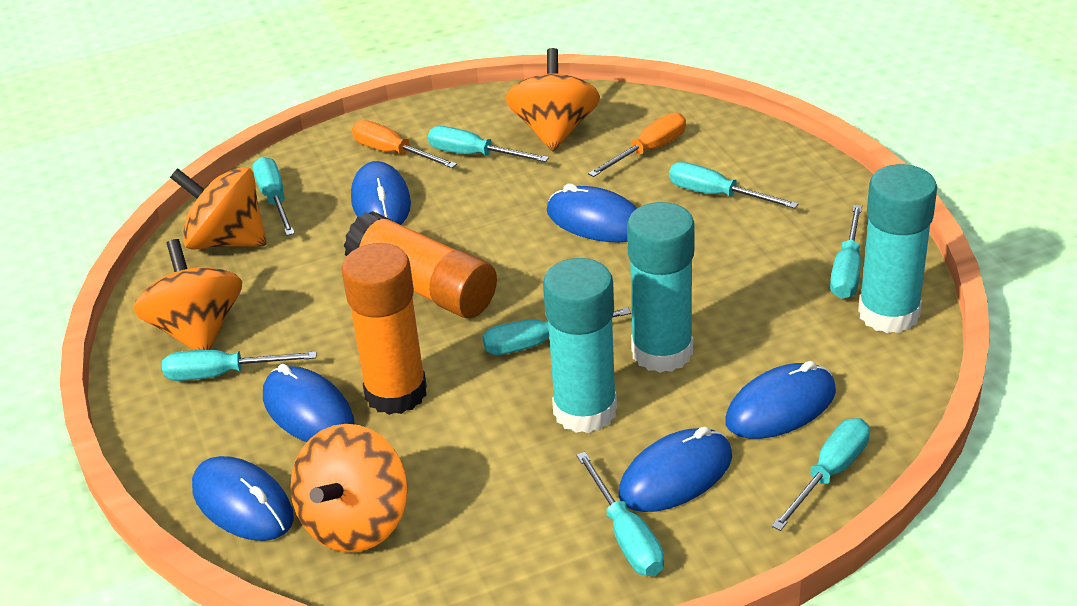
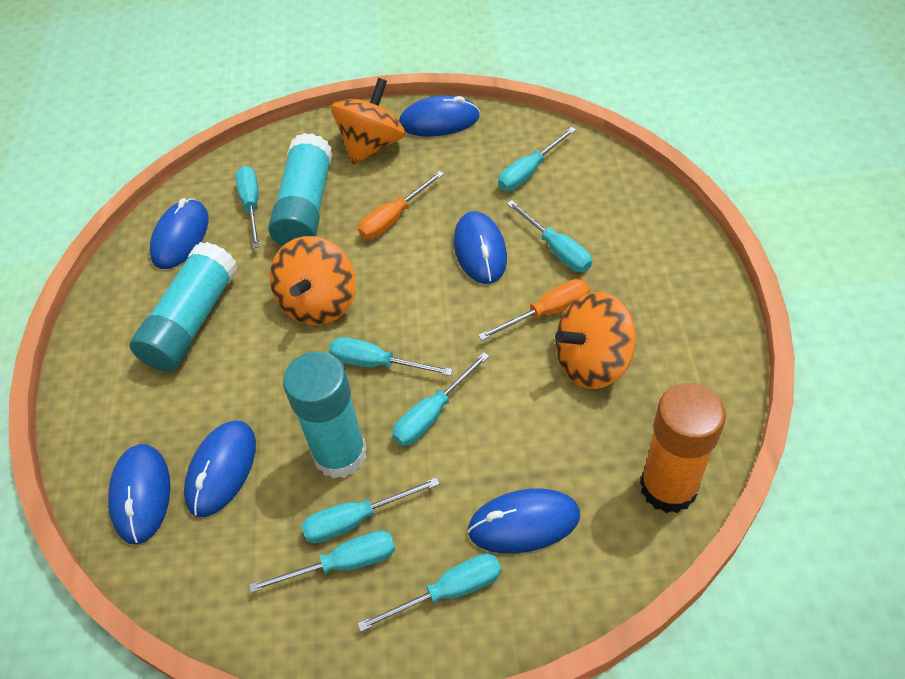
orange glue stick: [341,243,427,415] [344,211,497,318] = 2 -> [640,383,726,513] = 1
orange spinning top: [133,239,242,350] [170,167,267,250] [290,424,408,552] [506,48,600,151] = 4 -> [270,236,356,325] [331,78,406,165] [555,292,636,389] = 3

